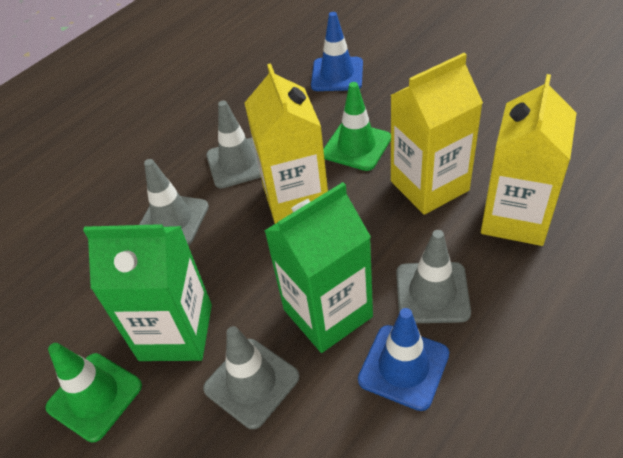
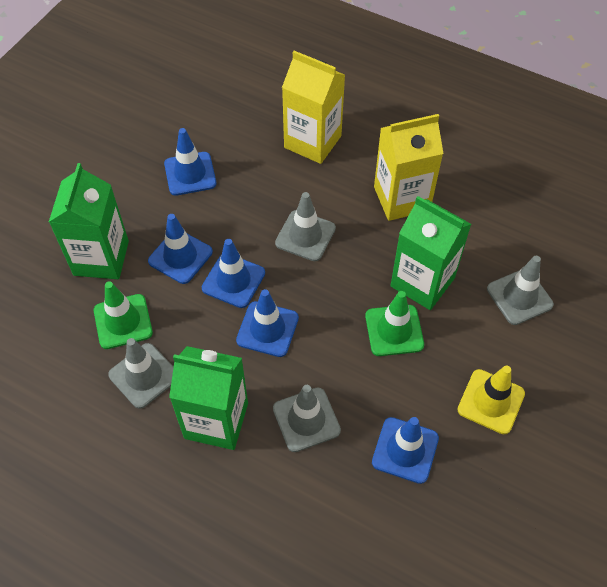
blue traffic cone: [311,12,363,91] [358,308,449,411] = 2 -> [148,214,213,284] [164,128,217,196] [202,239,265,308] [236,289,299,357] [372,417,439,484] = 5
green carton: [83,224,212,361] [264,182,373,353] = 2 -> [49,163,129,279] [169,346,248,450] [390,196,471,310] = 3
yellow carton: [245,63,328,224] [391,53,483,215] [481,74,577,246] = 3 -> [282,51,345,164] [374,114,443,221] = 2
yellow traffic cone: none = 0 -> [457,366,525,434] = 1

